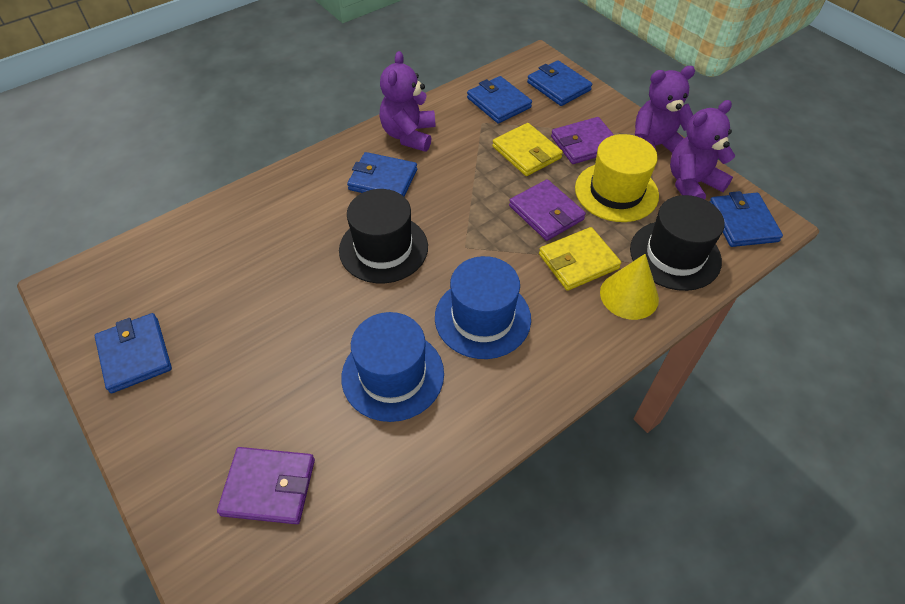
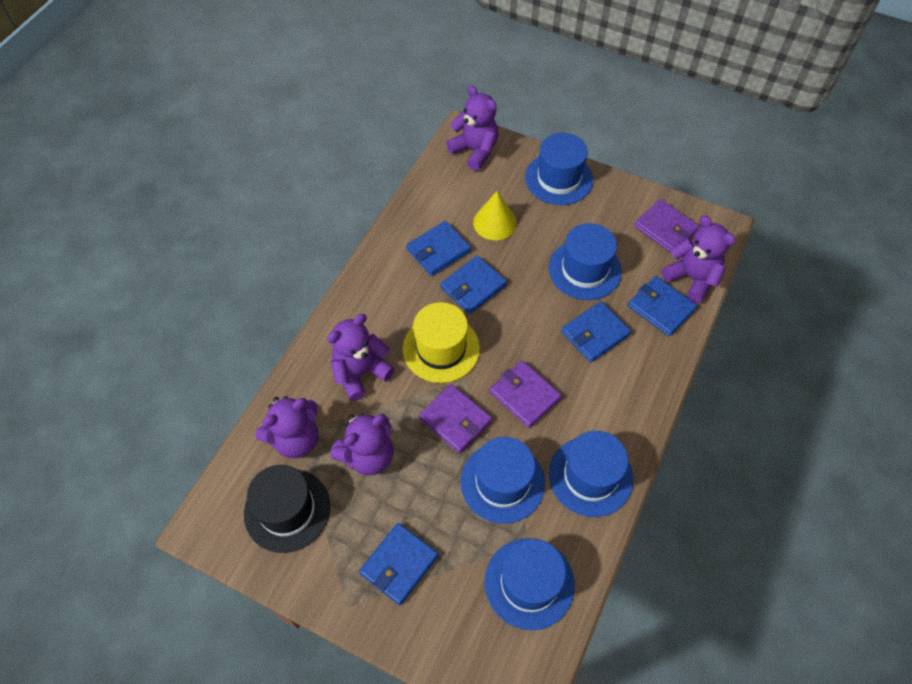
black hat: [339,189,428,283] [630,195,725,291] = 2 -> [244,465,330,553] = 1
blue hat: [341,312,444,422] [435,256,531,359] = 2 -> [461,437,545,524] [485,538,575,630] [525,133,593,205] [549,223,622,300] [549,431,633,517] = 5
purple teddy bear: [380,51,435,152] [635,66,695,153] [670,100,735,199] = 3 -> [255,396,318,459] [327,314,395,401] [331,413,394,476] [446,85,498,171] [661,215,736,303] = 5
yellow wallet: [492,123,563,176] [539,227,621,291] = 2 -> none = 0

